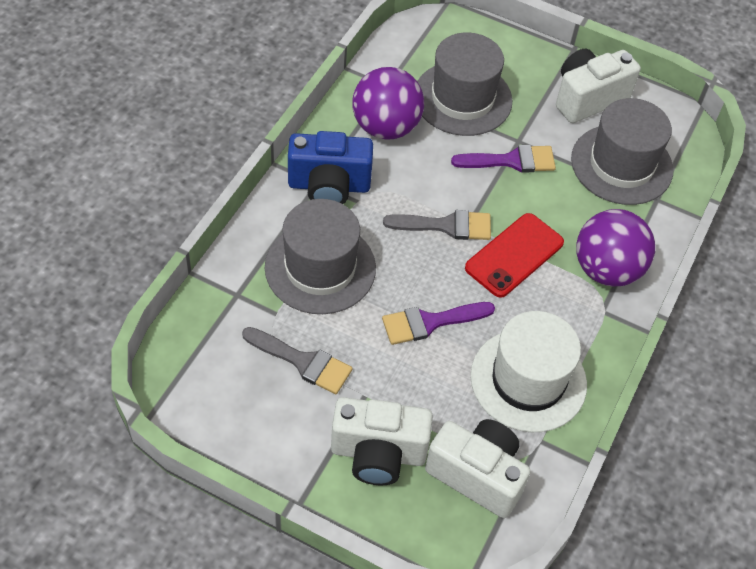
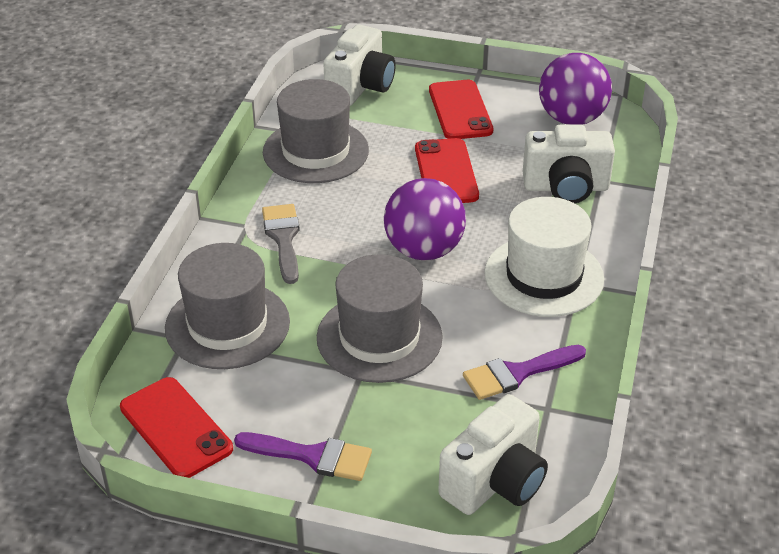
blue camera: [288,131,373,204] = 1 -> none = 0
grey brush: [242,327,353,394] [383,210,491,240] = 2 -> [262,204,300,284] = 1
red phone: [465,213,564,298] = 1 -> [120,377,233,478] [415,138,479,203] [429,80,493,139] = 3

